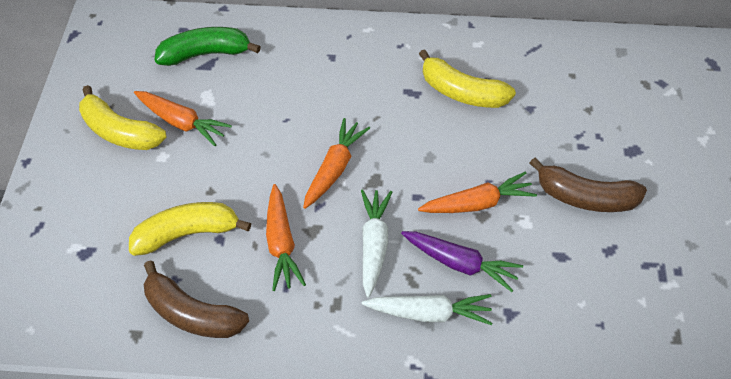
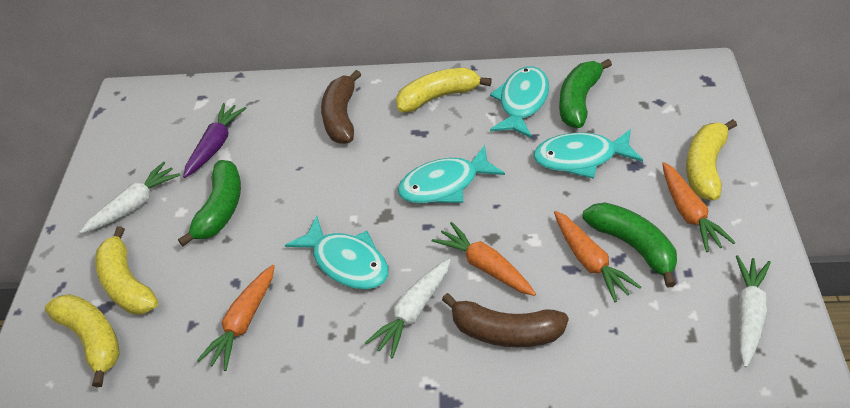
green banana: [154,27,261,66] = 1 -> [178,160,241,246] [559,59,612,128] [583,203,677,288] = 3
turquoise fish: none = 0 -> [285,216,389,290] [398,145,505,204] [490,66,549,138] [533,129,643,179] = 4
white carrot: [361,189,392,298] [362,294,493,325] = 2 -> [80,162,180,234] [365,259,451,358] [736,255,771,368] = 3
yellow banana: [79,85,166,150] [129,202,251,256] [419,49,516,108] = 3 -> [45,294,120,388] [95,226,158,314] [396,68,492,112] [686,119,737,201] = 4

